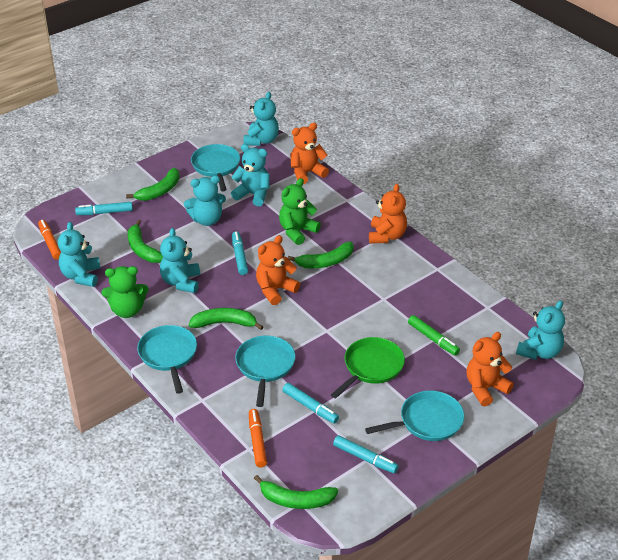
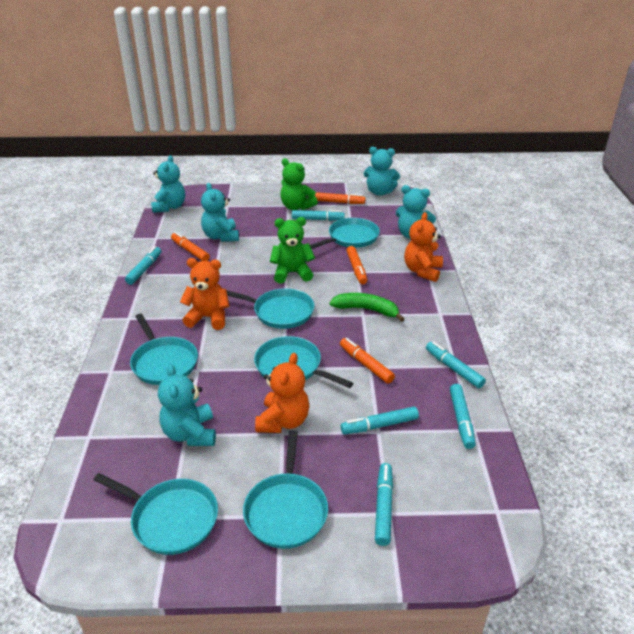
green banana: [126,168,180,201] [128,219,163,263] [189,308,263,330] [254,475,338,509] [287,242,354,268] = 5 -> [329,293,404,322] = 1
green marker: [408,315,460,356] = 1 -> none = 0
green pan: [331,337,405,398] = 1 -> none = 0
orange marker: [38,220,61,260] [249,409,267,468] = 2 -> [171,232,210,261] [315,192,366,204] [340,338,395,384] [346,246,367,284] = 4
orange teddy bear: [256,235,300,305] [290,123,329,184] [369,184,407,244] [467,332,514,406] = 4 -> [180,258,229,330] [255,353,309,433] [404,212,443,282] = 3
turquoise marker: [75,202,133,215] [232,231,248,275] [282,383,339,424] [333,435,399,474] = 4 -> [125,246,161,285] [292,210,345,221] [341,407,419,434] [375,463,393,546] [426,341,486,388] [450,384,476,449] = 6
turquoise pan: [137,325,197,394] [191,144,240,191] [235,336,295,407] [365,390,464,441] = 4 -> [94,473,218,555] [130,314,198,385] [226,288,314,329] [243,430,328,549] [254,336,353,388] [310,218,380,249] = 6
turquoise teddy bear: [58,222,100,287] [160,228,200,293] [184,176,226,226] [231,144,270,206] [244,92,279,146] [516,300,565,360] = 6 -> [151,155,185,213] [158,364,216,446] [201,183,239,242] [364,147,400,196] [396,185,436,239] = 5

